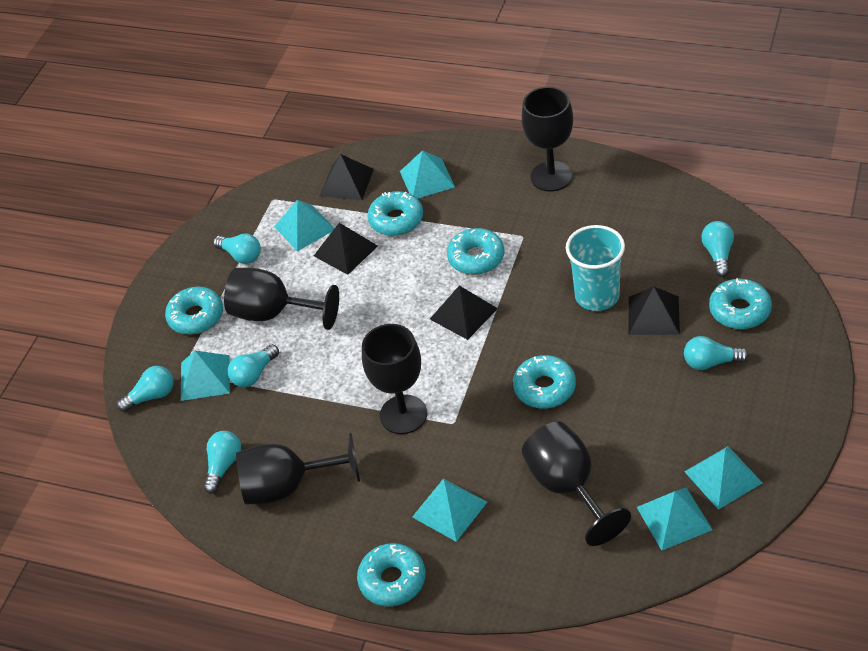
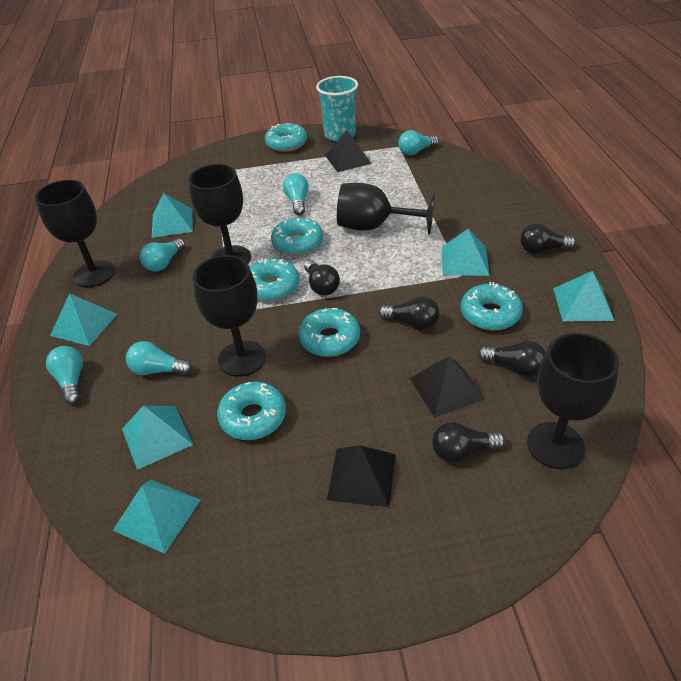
black light bulb: none = 0 -> [304,260,340,296] [379,296,440,330] [432,422,506,463] [478,341,546,377] [520,224,576,254] = 5
black pyramid: [314,223,378,275] [320,154,374,200] [430,285,498,340] [629,287,680,335] = 4 -> [325,130,372,172] [327,445,396,507] [409,356,484,417] = 3
turquoise light bulb: [117,366,174,412] [204,431,241,494] [213,233,261,264] [228,344,279,387] [684,336,749,370] [701,221,734,277] = 6 -> [46,346,83,405] [126,341,192,375] [140,238,185,272] [283,173,309,215] [398,130,439,155] = 5

